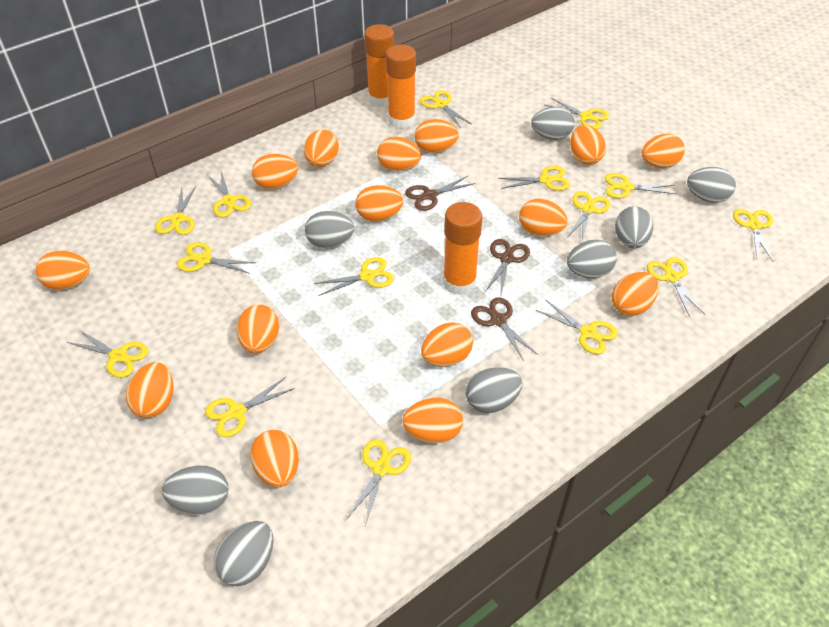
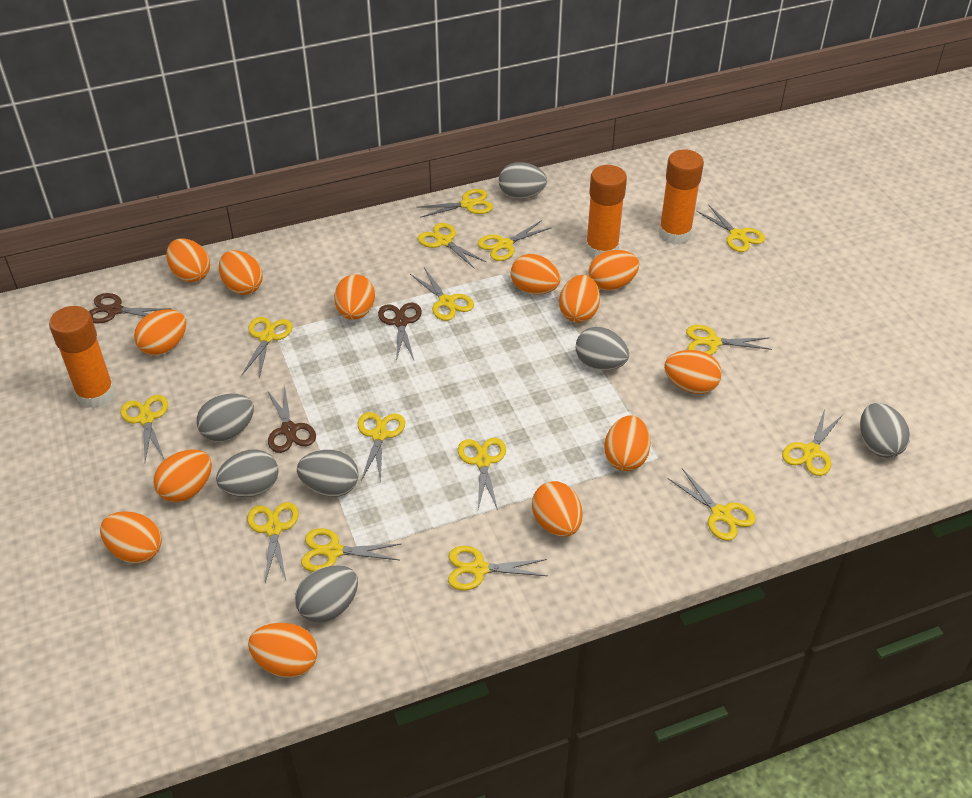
grey egg: [162,465,228,515] [214,521,273,586] [305,211,354,248] [466,367,522,413] [531,107,575,140] [567,240,617,278] [615,206,653,248] [687,167,736,203] = 8 -> [196,394,254,442] [216,449,279,497] [295,565,358,623] [297,450,359,497] [499,162,547,199] [576,327,629,370] [860,403,910,458] = 7
orange egg: [36,251,90,290] [126,362,173,418] [237,305,279,353] [250,430,299,487] [252,154,298,189] [304,130,339,167] [356,185,403,222] [377,137,421,171] [402,398,463,443] [415,119,459,153] [421,322,473,367] [519,199,568,236] [570,125,606,165] [611,272,659,316] [642,134,685,168] = 15 -> [100,511,162,564] [134,309,186,356] [153,449,212,502] [166,238,210,282] [219,250,263,295] [248,623,318,678] [334,274,375,320] [511,254,560,295] [532,481,582,537] [559,275,600,323] [589,250,639,291] [604,415,651,471] [664,350,722,394] = 13

